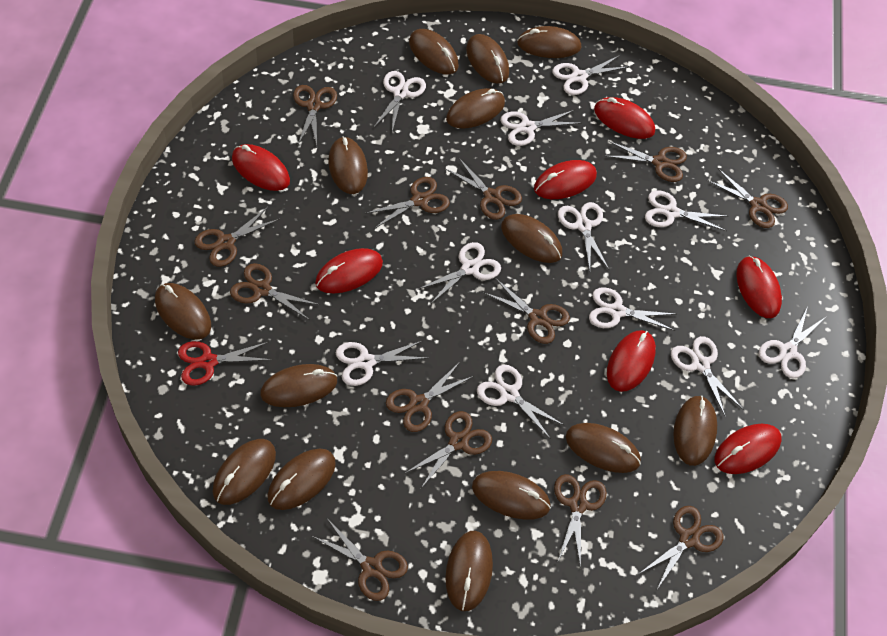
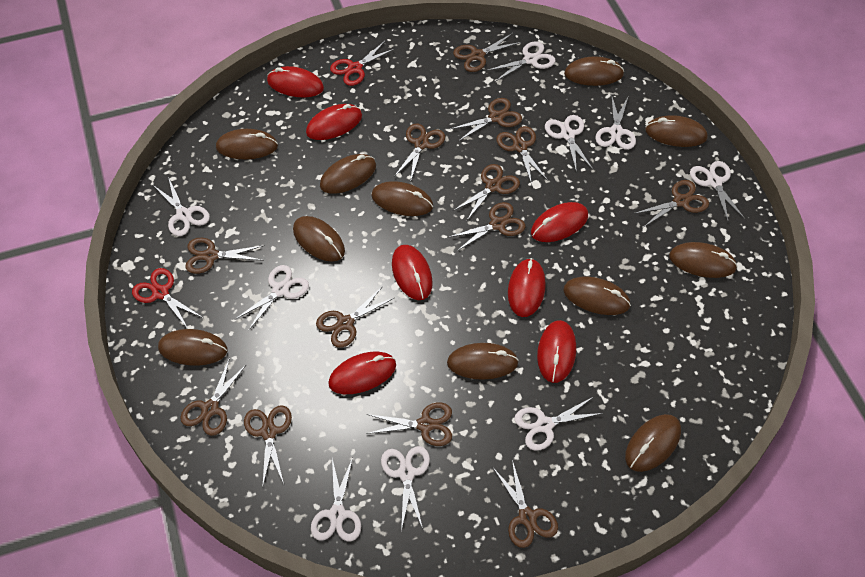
brown mouse: [155,283,211,340] [213,439,276,505] [260,364,337,407] [267,449,336,510] [328,136,368,194] [409,29,459,74] [445,531,493,611] [446,88,505,128] [466,34,509,84] [472,471,551,520] [501,214,562,263] [517,26,581,58] [566,423,641,473] [673,395,717,466] = 14 -> [158,329,227,366] [216,129,278,159] [293,216,345,262] [320,154,376,194] [372,181,433,216] [447,343,519,380] [563,276,631,315] [564,56,624,86] [625,414,681,472] [645,115,708,147] [669,242,738,278] = 11
red scissors: [178,341,272,386] = 1 -> [132,268,203,329] [330,40,396,86] = 2
white scissors: [336,340,427,386] [374,71,426,132] [417,242,501,304] [477,365,565,439] [500,110,581,146] [552,55,628,95] [558,202,609,270] [589,287,676,331] [645,190,728,231] [671,336,743,417] [759,307,826,379] = 11 -> [153,177,210,236] [234,265,309,331] [311,457,361,541] [381,446,430,531] [486,41,556,82] [514,397,603,451] [545,115,593,173] [595,94,636,150] [690,161,745,223] = 9

